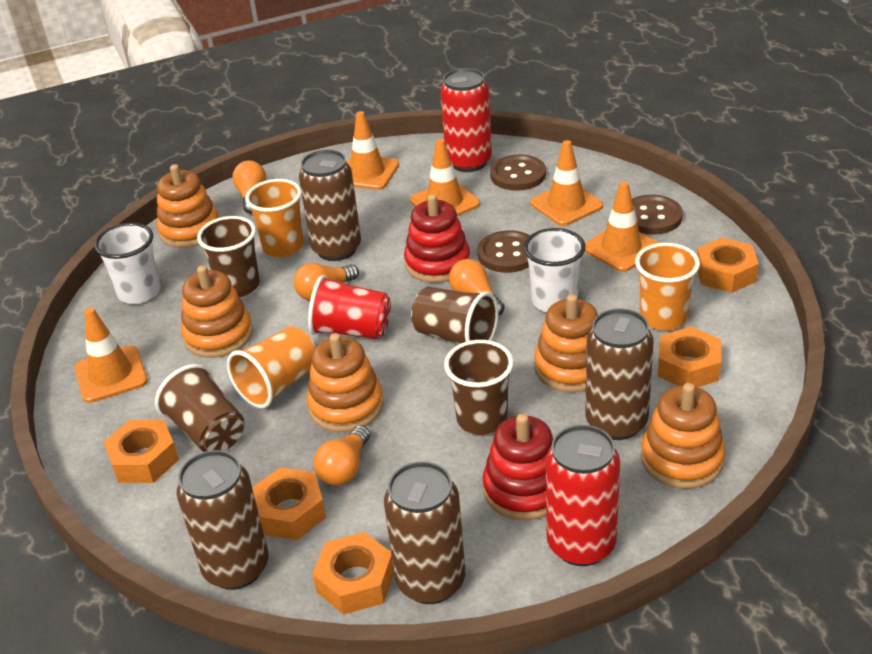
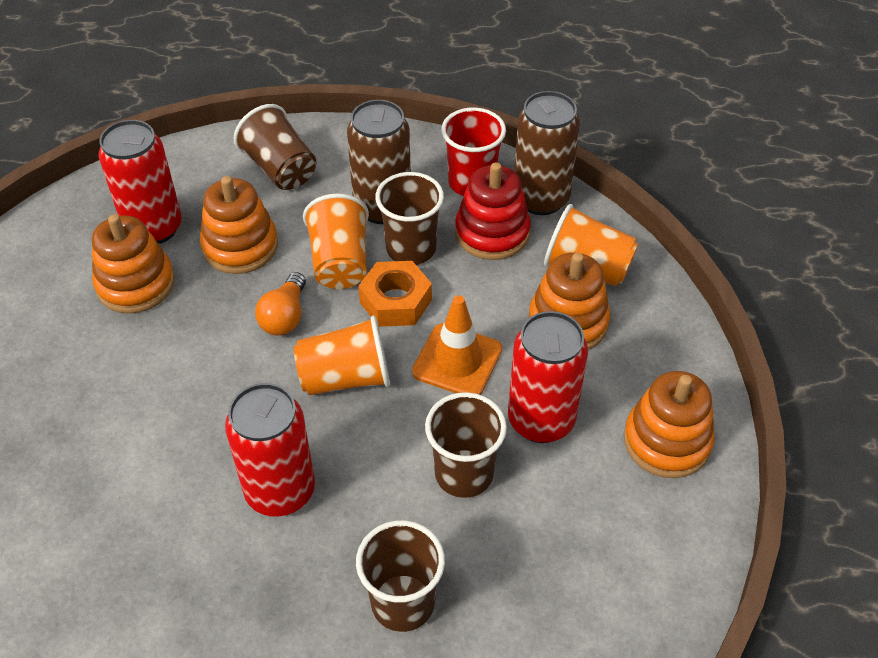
brown button: [477,230,530,273] [490,154,546,191] [632,195,683,235] = 3 -> none = 0
brown can: [177,450,269,590] [299,149,361,261] [384,461,465,604] [585,309,654,440] = 4 -> [347,100,411,224] [514,91,580,215] = 2
orange light bulb: [232,160,266,214] [294,263,359,301] [314,425,370,486] [449,259,505,316] = 4 -> [255,272,306,336] = 1
orange nut: [104,420,179,483] [252,467,326,540] [312,532,394,615] [658,327,721,387] [697,237,759,293] = 5 -> [358,261,432,327] = 1
orange stacking toy: [156,164,219,248] [181,265,253,358] [307,333,384,432] [534,294,598,392] [641,383,726,489] = 5 -> [92,214,175,314] [200,176,278,274] [529,253,610,350] [624,371,715,478] = 4
orange traffic cone: [74,308,148,403] [347,111,399,190] [410,139,480,216] [530,140,603,226] [584,182,659,272] = 5 -> [412,295,502,395] = 1
red can: [440,68,492,172] [546,425,620,566] = 2 -> [99,120,182,244] [225,383,315,517] [508,311,588,443] = 3
red stacking toy: [404,194,470,283] [482,414,553,520] = 2 -> [455,163,531,260] = 1
white cup: [94,223,160,304] [523,228,585,312] = 2 -> none = 0

